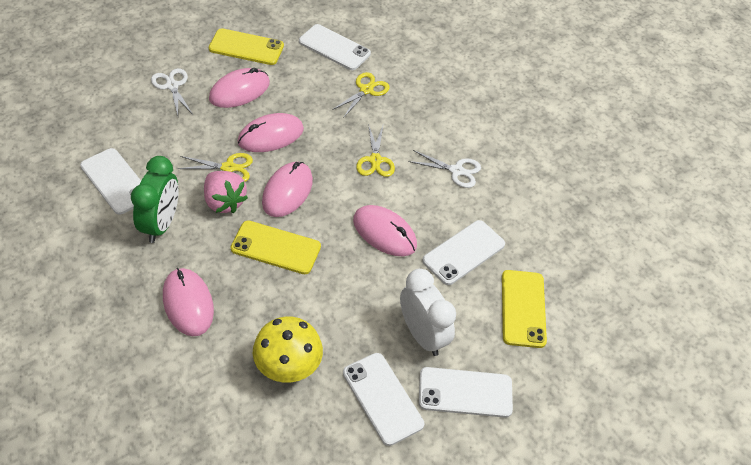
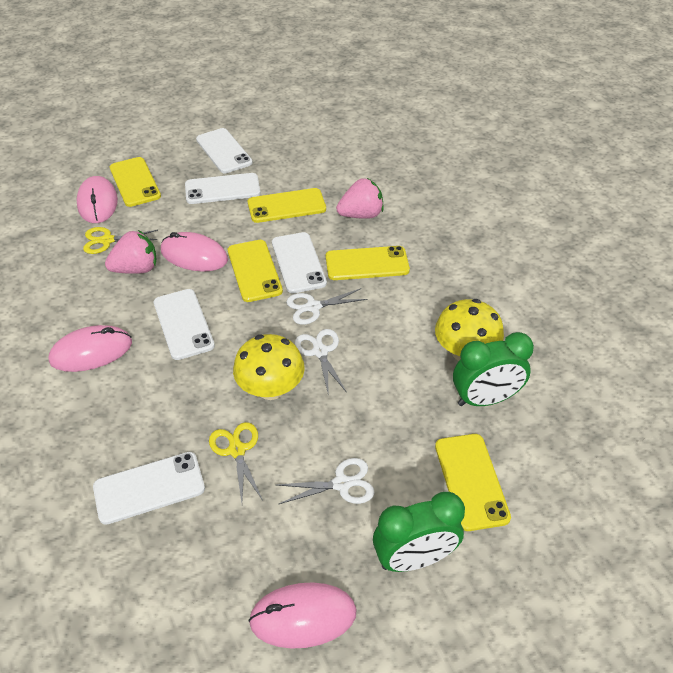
green clock: [131,156,179,243] = 1 -> [373,492,465,572] [453,332,534,406] = 2
pink mouse: [163,268,214,336] [209,68,270,108] [238,113,304,152] [262,162,313,217] [353,205,417,256] = 5 -> [48,325,132,372] [77,176,118,223] [161,232,228,272] [248,582,357,649] = 4
pink strawberry: [204,171,248,213] = 1 -> [105,230,157,274] [336,178,384,219] = 2
white clock: [400,269,456,356] = 1 -> none = 0
white scissors: [151,68,193,116] [408,150,481,188] = 2 -> [277,458,374,504] [286,288,367,325] [295,329,346,397] = 3
yellow mushroom: [253,316,323,383] = 1 -> [233,334,305,400] [435,299,504,361] = 2
yellow phone: [209,28,284,65] [231,221,321,274] [502,270,547,348] = 3 -> [110,157,161,207] [228,240,283,302] [248,188,326,223] [326,246,410,280] [435,434,511,531] = 5
yellow scissors: [177,153,253,182] [332,72,390,117] [356,124,395,177] = 3 -> [83,227,158,254] [209,422,263,503] = 2

